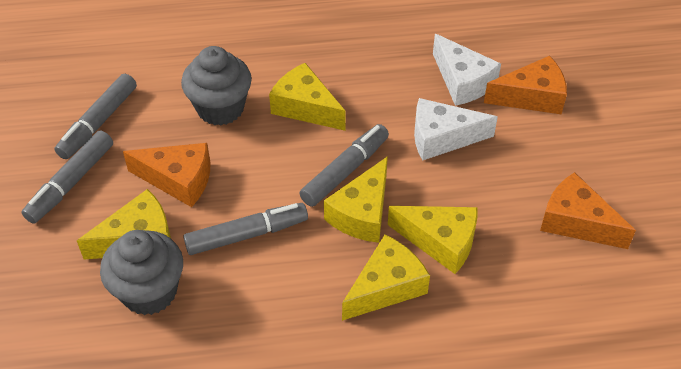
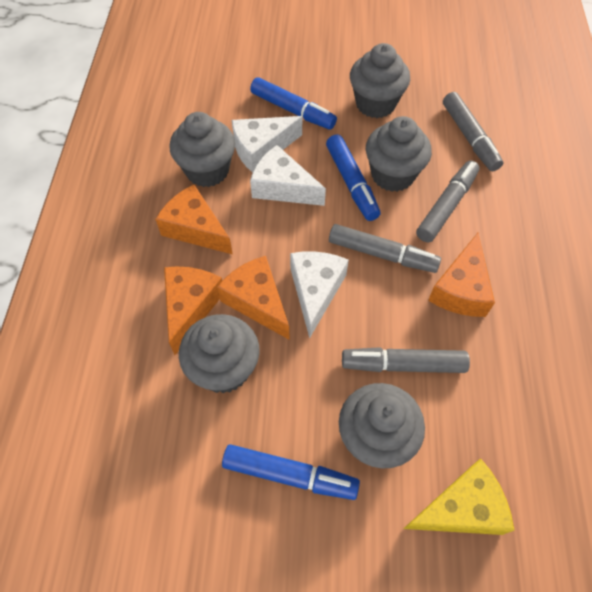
blue marker: none = 0 -> [222,444,360,500] [250,77,337,130] [326,134,381,221] = 3
grey cupcake: [100,230,183,315] [181,46,252,126] = 2 -> [169,112,235,187] [179,314,260,393] [339,383,425,468] [350,43,410,118] [366,116,432,192] = 5
orange cheese: [123,143,210,207] [484,56,567,114] [540,172,636,249] = 3 -> [155,185,233,254] [164,267,222,355] [217,256,290,340] [428,233,495,317] = 4
white cheese: [414,98,498,160] [433,34,501,106] = 2 -> [232,116,302,173] [250,145,326,206] [290,251,349,338] = 3
yellow cheese: [77,189,171,259] [269,63,346,131] [324,156,388,243] [342,235,430,321] [388,206,477,274] = 5 -> [403,458,514,535] = 1

